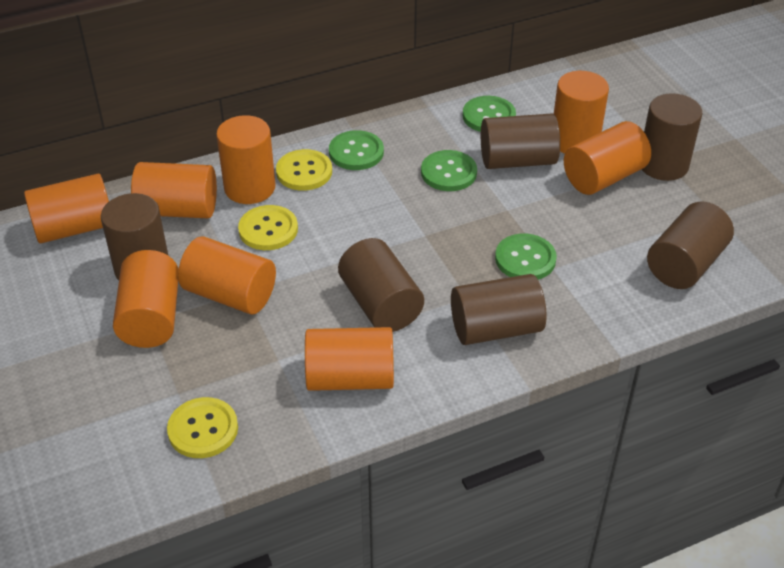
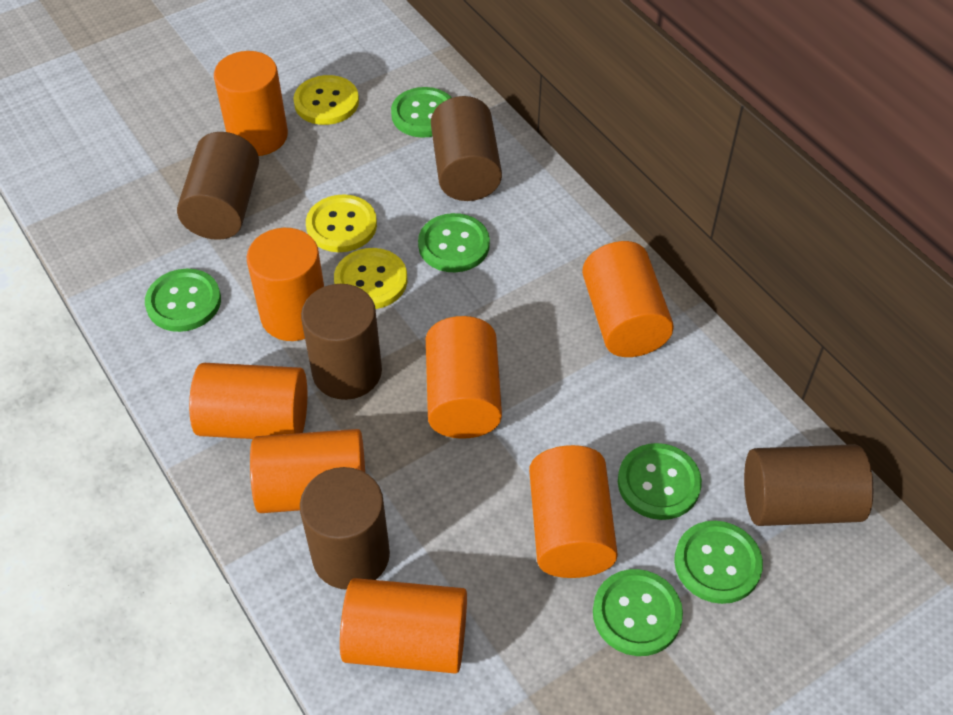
brown cylinder: [101,193,168,280] [338,238,424,332] [451,274,547,345] [481,114,560,169] [642,93,702,181] [647,201,734,289] = 6 -> [177,132,259,240] [300,467,390,590] [301,284,382,400] [431,96,502,201] [744,444,873,526] = 5
green button: [329,130,384,170] [421,150,477,191] [463,96,516,132] [495,233,557,280] = 4 -> [145,269,221,332] [391,87,452,138] [418,213,490,272] [593,569,683,656] [618,443,702,520] [674,521,763,604] = 6

